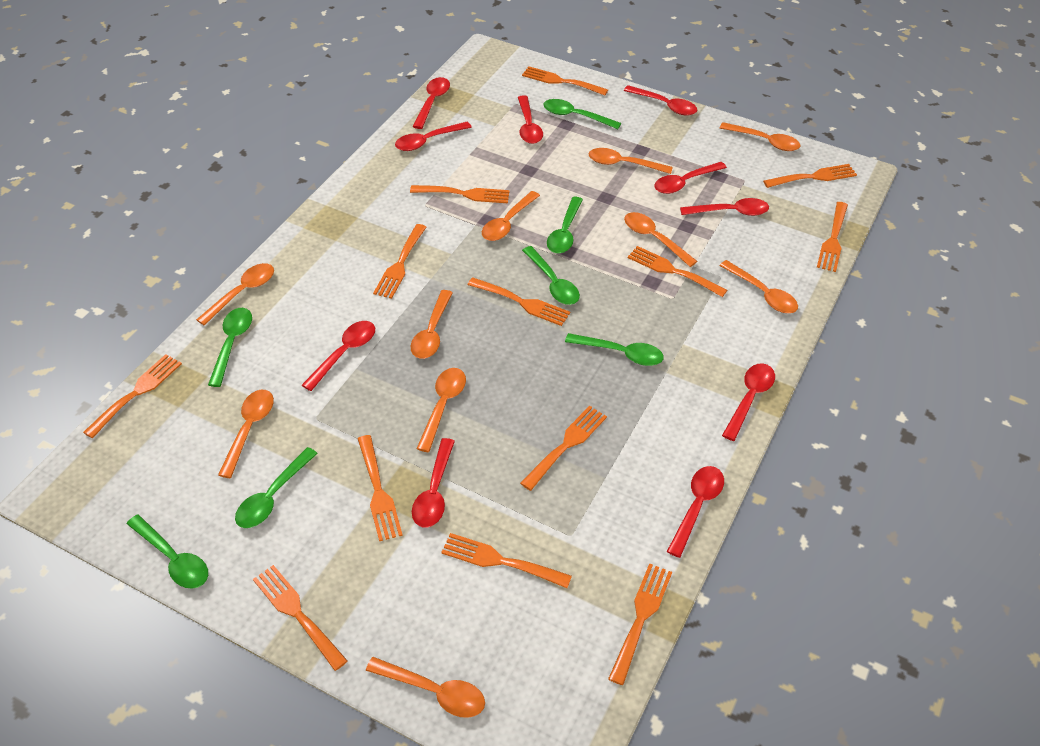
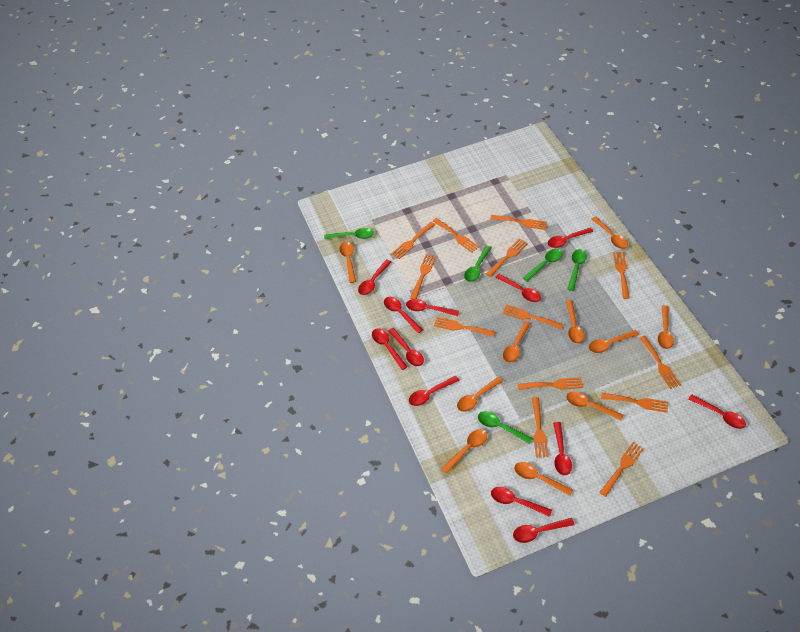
green spoon: [127,515,208,589] [208,308,252,387] [235,447,318,528] [522,246,580,305] [543,99,621,129] [547,197,583,254] [565,333,664,366] = 7 -> [324,228,374,239] [464,246,492,282] [478,411,533,444] [523,249,563,282] [568,249,587,291] = 5
red spoon: [302,321,375,391] [395,122,472,151] [412,77,450,129] [412,438,455,528] [518,95,543,144] [624,85,697,115] [654,162,727,194] [667,466,724,558] [680,198,769,216] [722,363,775,441] = 10 -> [358,259,391,295] [372,328,408,370] [384,297,423,334] [388,328,424,366] [406,299,459,316] [409,375,459,406] [491,487,552,517] [495,274,541,302] [513,518,575,543] [548,227,593,248] [553,422,572,475] [688,394,746,429] = 12

